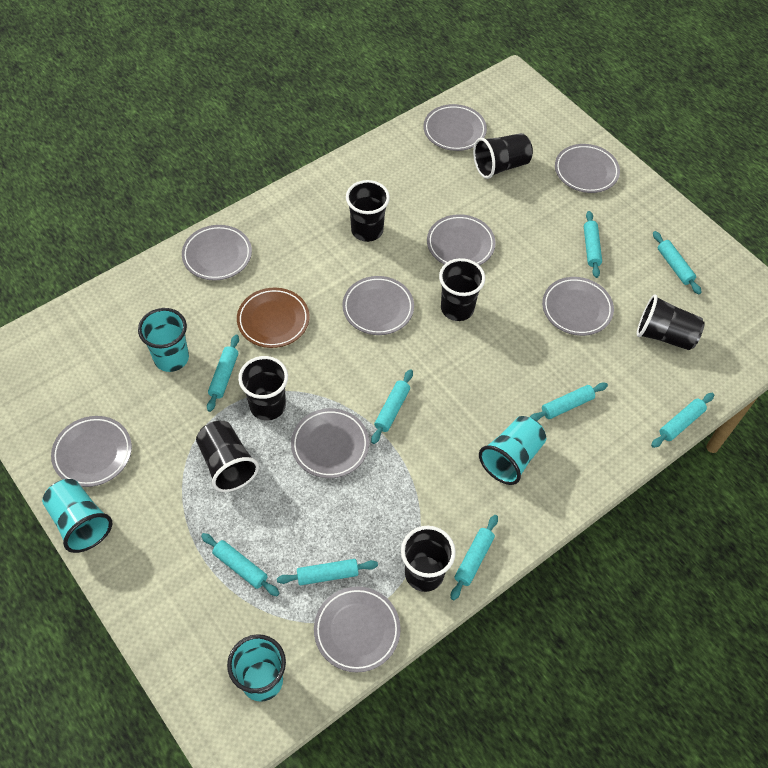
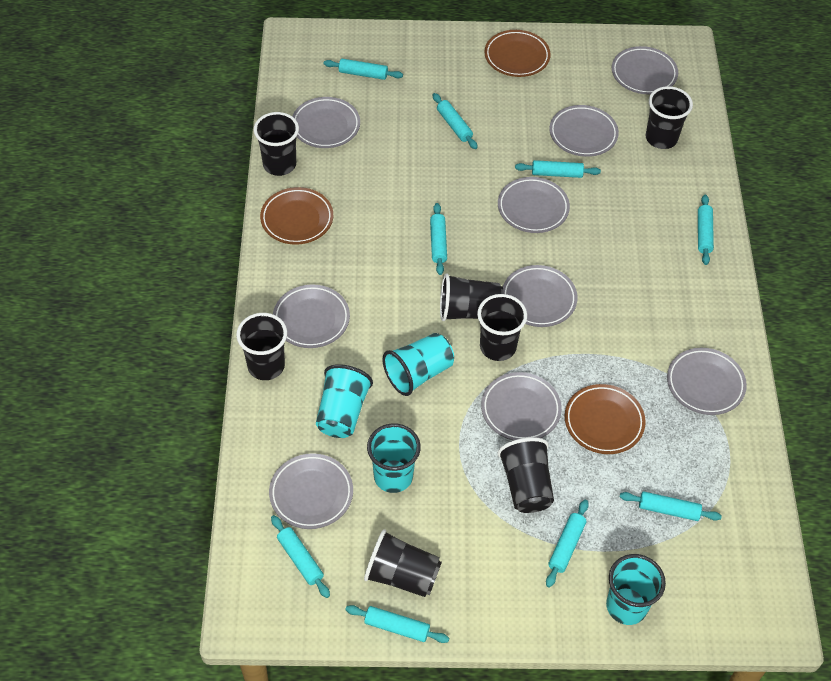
brown plate: [237,288,309,348] = 1 -> [260,187,333,245] [484,30,551,77] [565,384,646,454] = 3

